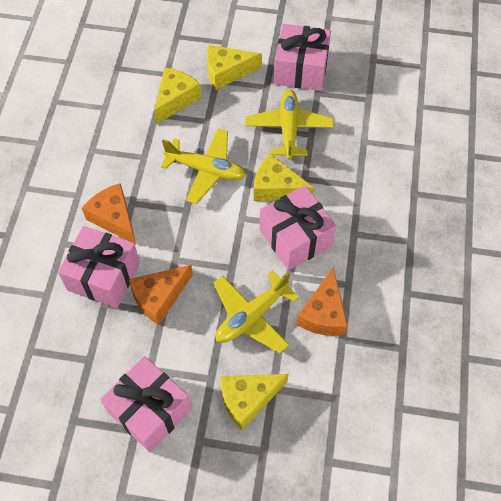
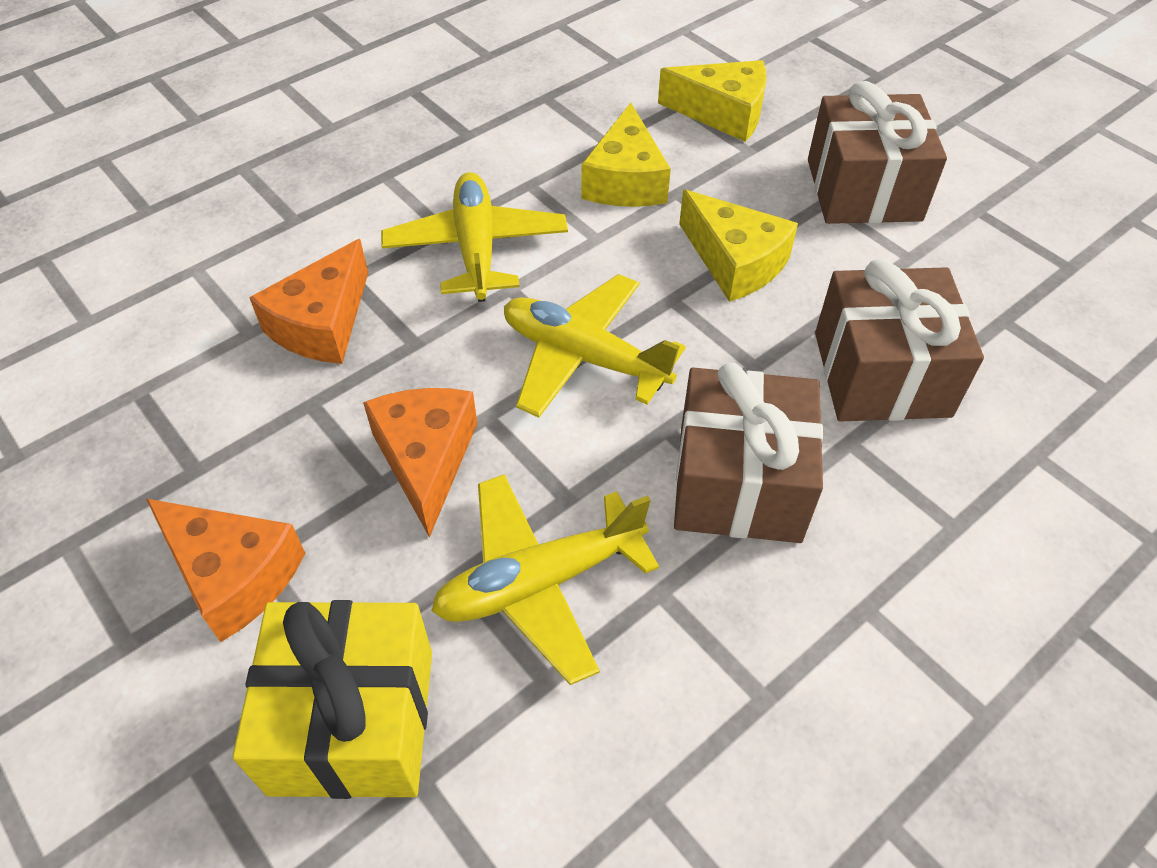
brown gift: none = 0 -> [674,363,823,543] [808,81,947,224] [815,259,984,422] = 3
pink gift: [58,226,140,308] [100,356,192,453] [260,185,336,270] [274,24,331,91] = 4 -> none = 0
yellow cheese: [154,67,202,125] [207,45,262,90] [220,374,289,430] [254,153,314,201] = 4 -> [581,103,671,207] [658,60,766,142] [679,190,798,302] = 3
yellow gift: none = 0 -> [232,600,432,799] = 1

